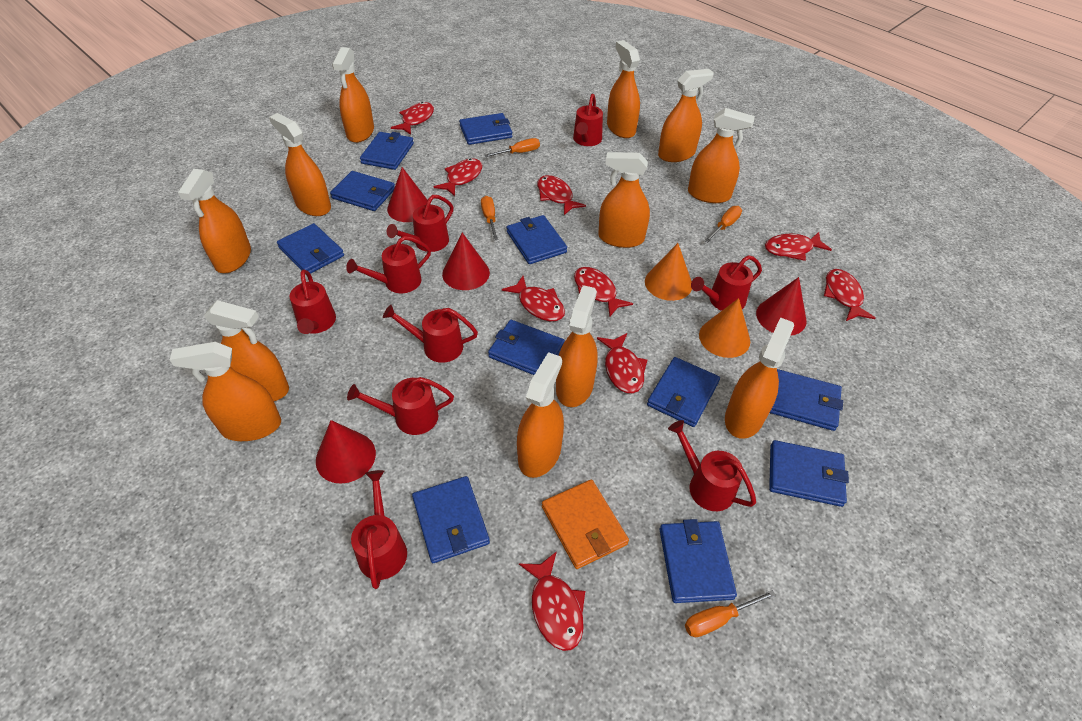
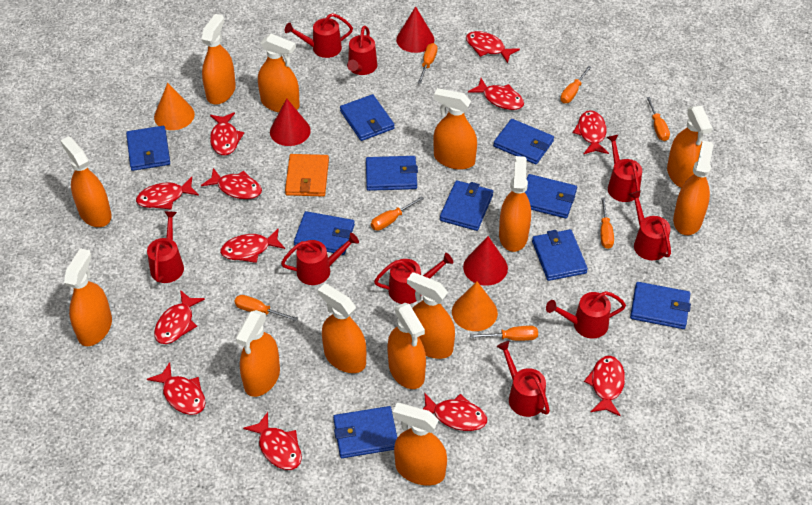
blue wallet: [277,223,344,274] [330,171,395,211] [360,132,414,170] [412,476,490,563] [459,113,512,145] [488,320,565,375] [507,215,567,264] [647,357,720,427] [660,519,737,603] [769,440,849,507] [770,369,843,431] = 11 -> [126,126,170,171] [294,211,355,255] [333,406,397,458] [340,94,395,141] [366,156,418,191] [440,180,493,231] [493,119,554,164] [525,174,577,219] [532,229,588,281] [630,282,691,329] = 10
orange screwdriver: [481,196,498,240] [485,138,540,157] [685,590,776,637] [704,206,742,242] = 4 -> [234,295,298,321] [371,196,424,231] [418,43,438,84] [470,326,538,341] [561,66,592,103] [600,198,614,249] [646,97,670,141] = 7
orange spray bottle: [170,342,281,441] [178,169,251,273] [204,300,289,401] [269,113,331,216] [332,47,374,143] [517,352,564,478] [556,285,598,407] [598,152,650,248] [607,40,640,138] [658,69,714,162] [688,108,755,203] [725,317,794,439] = 12 -> [60,136,112,227] [64,248,112,346] [202,14,236,105] [236,310,280,397] [258,34,300,113] [318,283,366,373] [387,303,426,389] [393,403,447,485] [407,272,455,359] [433,88,477,170] [499,156,531,252] [667,106,712,188] [673,141,713,235] = 13
red cone: [316,420,376,484] [387,167,428,222] [442,233,490,290] [756,277,806,336] = 4 -> [270,98,311,146] [396,6,434,53] [463,236,508,286] = 3
red fish: [391,102,434,135] [434,158,482,196] [502,276,565,321] [519,551,585,651] [537,175,586,215] [574,267,633,317] [597,333,647,393] [765,232,832,261] [824,269,875,321] = 9 -> [136,177,199,210] [147,362,206,415] [154,290,205,344] [201,168,262,199] [210,112,244,156] [220,228,285,263] [243,412,302,470] [423,392,487,431] [466,31,520,63] [468,78,524,110] [573,110,609,154] [584,356,625,416] = 12

